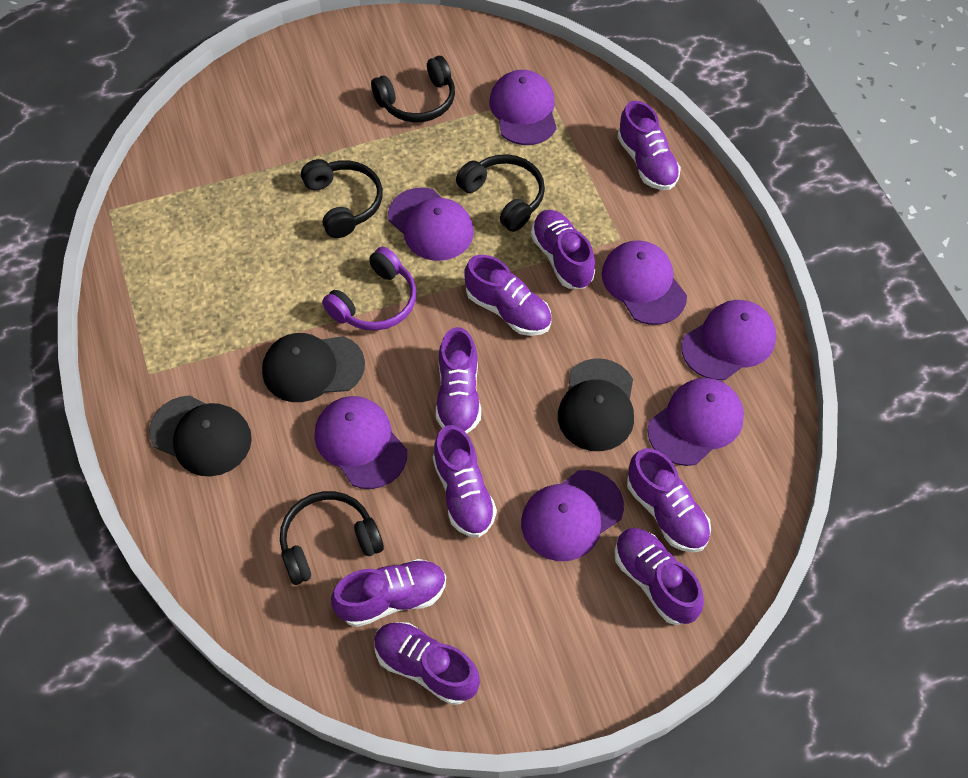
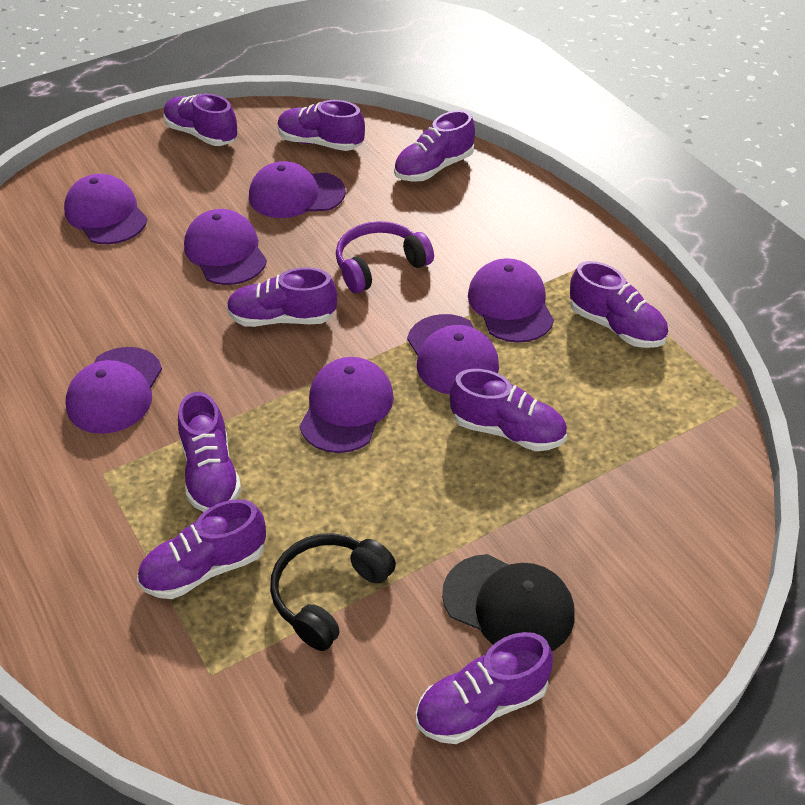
black cap: [149,395,252,477] [262,333,365,402] [558,358,634,451] = 3 -> [442,554,575,651] = 1
black headphones: [280,491,384,585] [301,159,383,238] [371,56,455,122] [456,154,545,232] = 4 -> [270,533,396,651] = 1

